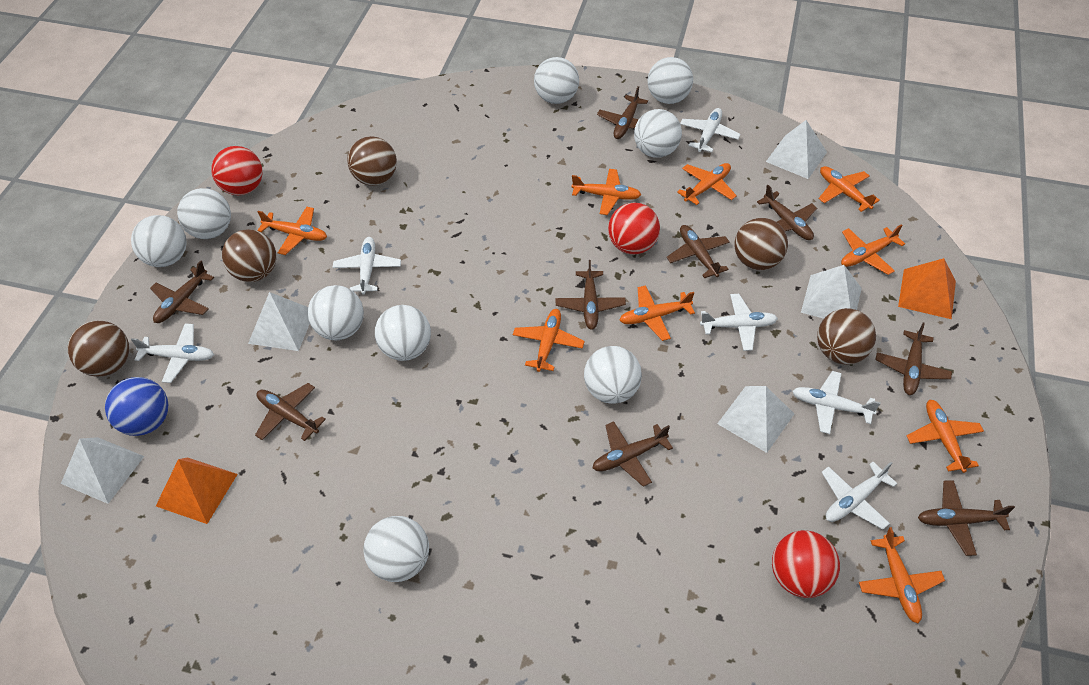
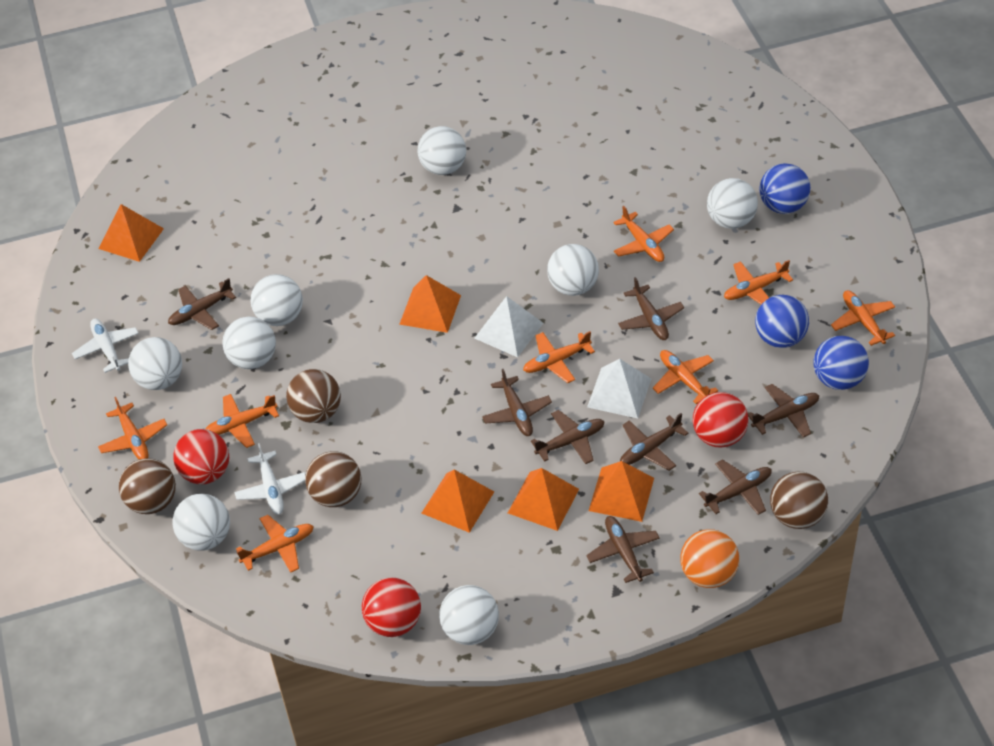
blue ball: [105,377,168,436] = 1 -> [755,295,809,348] [760,163,810,214] [813,336,869,390] = 3
brown ball: [68,320,129,377] [222,229,276,282] [347,136,397,186] [734,218,788,270] [817,308,876,365] = 5 -> [119,458,176,514] [286,369,341,423] [305,451,361,507] [770,472,828,529] = 4
brown plane: [150,261,214,323] [255,383,326,441] [556,260,626,330] [592,421,673,487] [597,86,648,139] [666,225,730,278] [757,185,817,240] [875,323,952,395] [918,480,1015,556] = 9 -> [168,278,236,330] [482,369,552,436] [531,410,605,464] [587,516,660,583] [618,277,684,340] [620,413,689,471] [699,459,772,515] [748,384,819,438] = 8
orange ball: none = 0 -> [680,529,739,588] = 1
orange plane: [258,207,327,255] [513,309,585,372] [571,169,641,215] [619,285,695,341] [677,163,737,205] [819,166,880,212] [841,224,905,275] [859,527,945,623] [906,400,984,473] = 9 -> [98,397,167,459] [205,394,279,448] [236,515,314,573] [523,331,595,383] [613,206,674,262] [653,350,718,404] [724,260,793,304] [831,290,895,346] = 8
orange pyramid: [156,457,238,524] [898,258,956,319] = 2 -> [98,204,164,262] [399,275,461,333] [421,470,494,533] [508,468,579,531] [589,461,654,522] = 5
white ball: [131,215,187,267] [177,188,231,239] [308,285,364,340] [363,516,429,582] [375,305,431,361] [534,57,579,104] [584,346,642,404] [634,109,682,158] [648,57,693,104] = 9 -> [128,337,182,390] [172,494,230,551] [222,317,276,369] [250,274,303,326] [418,126,466,175] [439,585,499,645] [547,244,599,296] [707,178,758,229] = 8
white plane: [131,323,214,383] [333,237,401,295] [680,108,740,152] [700,294,778,351] [792,371,881,434] [822,462,897,530] = 6 -> [72,319,139,373] [234,443,306,515] = 2
white pyramid: [61,437,144,504] [248,292,310,351] [717,386,794,453] [766,120,827,179] [801,265,862,319] = 5 -> [474,296,543,357] [587,359,651,419] = 2

